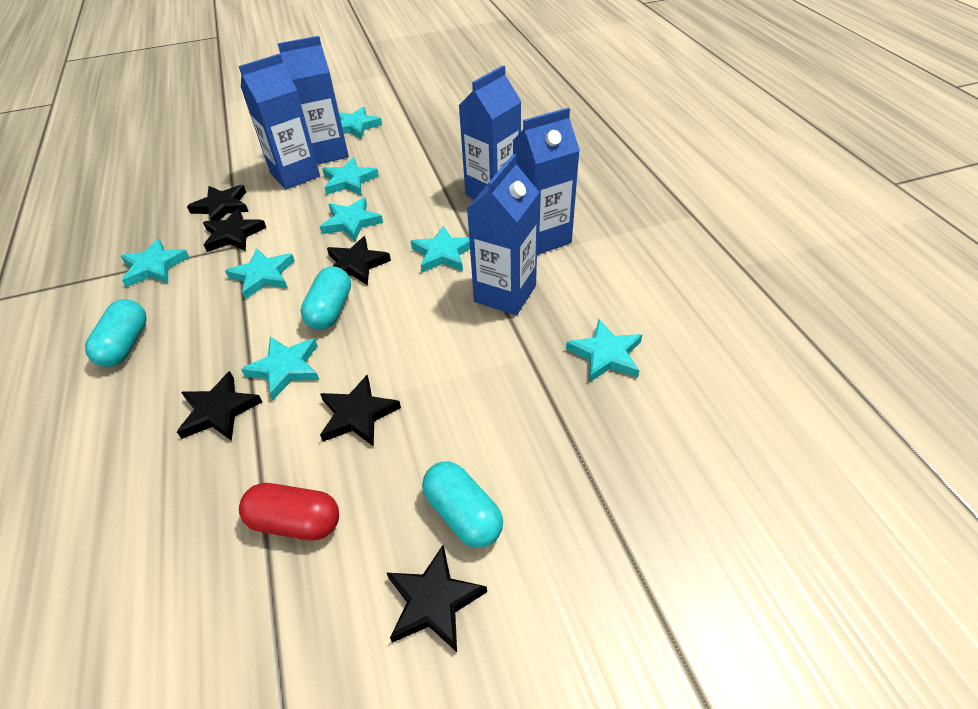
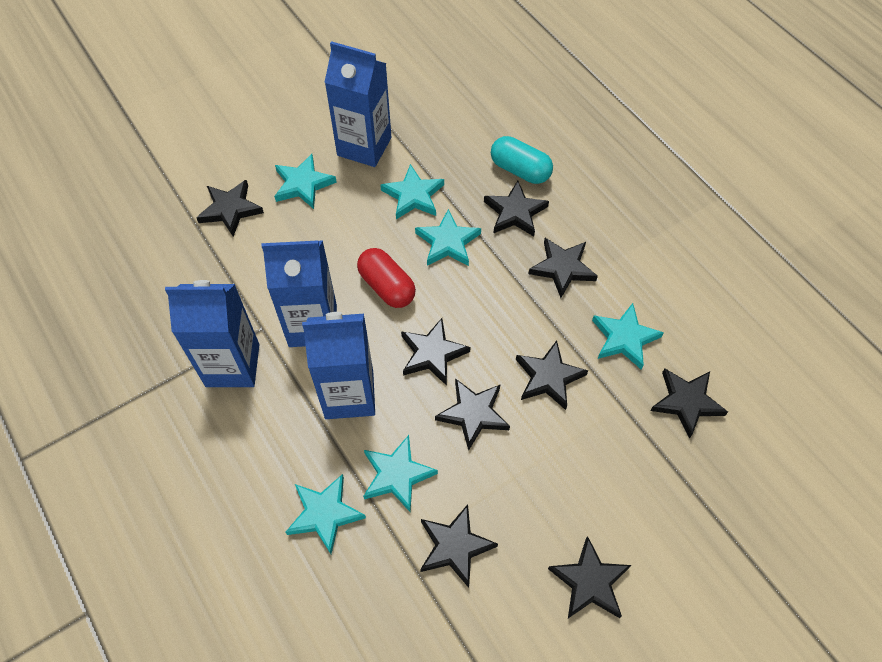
black star: [177,371,262,441] [187,185,249,221] [203,208,266,252] [320,375,401,447] [327,236,391,285] [387,545,487,652] = 6 -> [196,180,264,236] [401,318,471,386] [420,504,498,588] [435,378,510,451] [484,181,549,237] [516,340,588,410] [528,238,598,298] [548,536,632,618] [650,368,728,439] = 9
blue carton: [239,54,320,190] [278,36,349,165] [459,65,522,199] [467,154,539,315] [513,108,580,255] = 5 -> [165,280,260,387] [262,240,337,347] [302,312,375,419] [324,41,391,167] = 4
turquoise capsule: [85,299,147,367] [301,266,351,330] [422,461,503,548] = 3 -> [491,136,553,184] = 1
turquoise star: [121,239,189,287] [225,248,295,299] [241,337,319,400] [320,197,383,241] [322,158,379,195] [339,107,382,139] [410,225,470,273] [566,319,642,382] = 8 -> [274,154,337,209] [286,474,366,554] [363,435,438,512] [380,164,444,219] [415,209,481,266] [592,303,664,370] = 6

